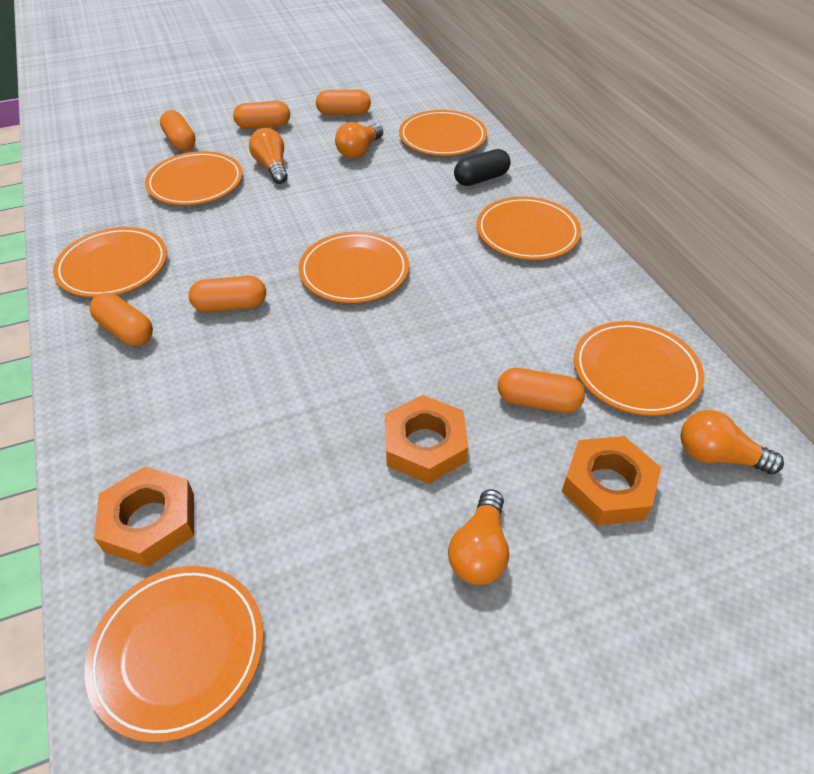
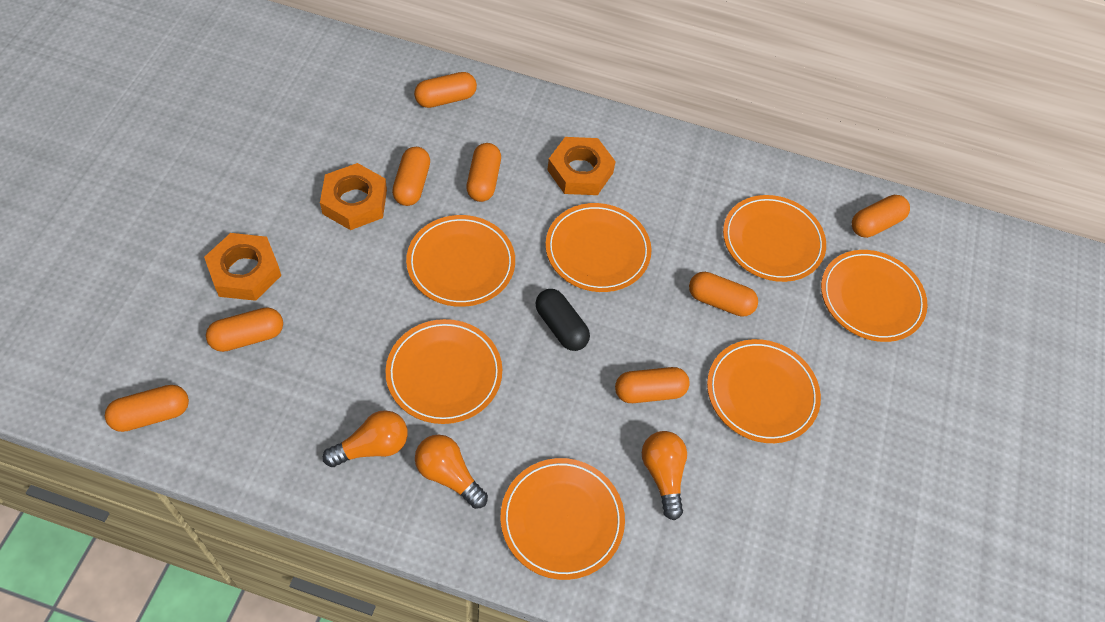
orange capsule: [90,293,153,346] [160,110,196,151] [189,276,266,312] [233,101,290,129] [316,90,371,115] [498,368,585,413] = 6 -> [105,385,189,432] [206,307,283,352] [392,147,430,206] [414,72,477,108] [466,143,501,202] [615,367,690,403] [689,272,758,317] [852,195,910,238] = 8
orange light bulb: [249,128,288,184] [335,122,383,159] [448,489,509,585] [680,410,784,474] = 4 -> [323,410,408,467] [415,435,488,509] [642,431,687,520] = 3

